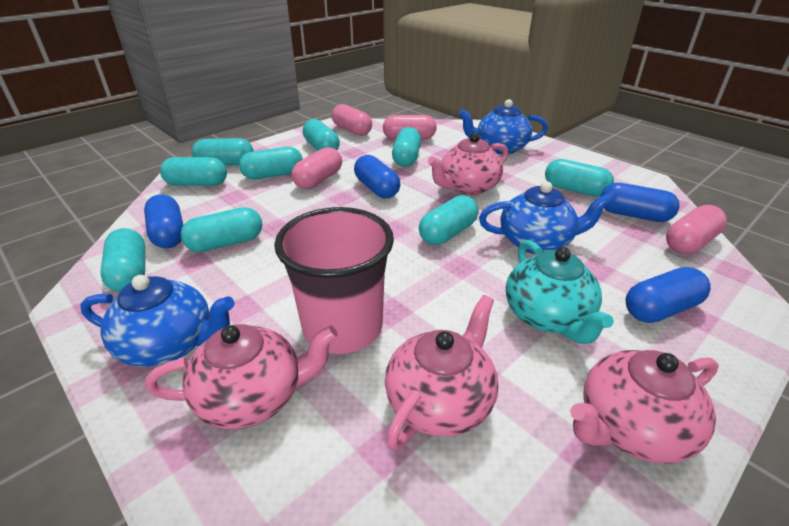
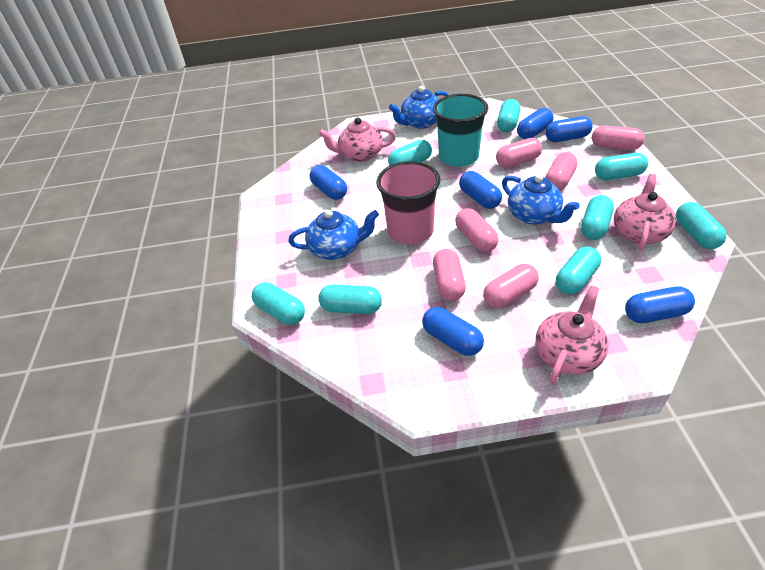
blue capsule: [144,194,183,248] [354,155,400,199] [601,183,680,222] [625,267,711,323] = 4 -> [309,165,347,200] [422,307,484,356] [459,171,502,209] [517,108,554,139] [545,116,593,142] [625,286,695,323] = 6
pink capsule: [292,147,342,189] [332,104,372,136] [383,115,437,140] [666,205,727,254] = 4 -> [433,249,466,301] [455,208,499,252] [483,264,539,308] [496,138,542,168] [545,152,577,191] [592,126,645,150] = 6
pink teapot: [145,324,338,429] [385,295,499,450] [428,133,508,195] [570,350,719,464] = 4 -> [319,117,396,162] [536,286,608,384] [614,174,676,251] = 3
turquoise capsule: [100,228,145,292] [160,157,227,186] [180,207,262,252] [192,138,254,165] [239,147,303,179] [303,119,340,151] [392,127,421,167] [419,195,479,245] [545,159,614,197] = 9 -> [252,282,305,325] [318,284,382,314] [388,140,432,166] [497,99,520,132] [556,246,601,295] [581,195,614,240] [595,153,648,180] [676,202,727,249] = 8
turquoise cup: none = 0 -> [433,94,488,167] = 1
turquoise teapot: [506,240,614,344] = 1 -> none = 0

